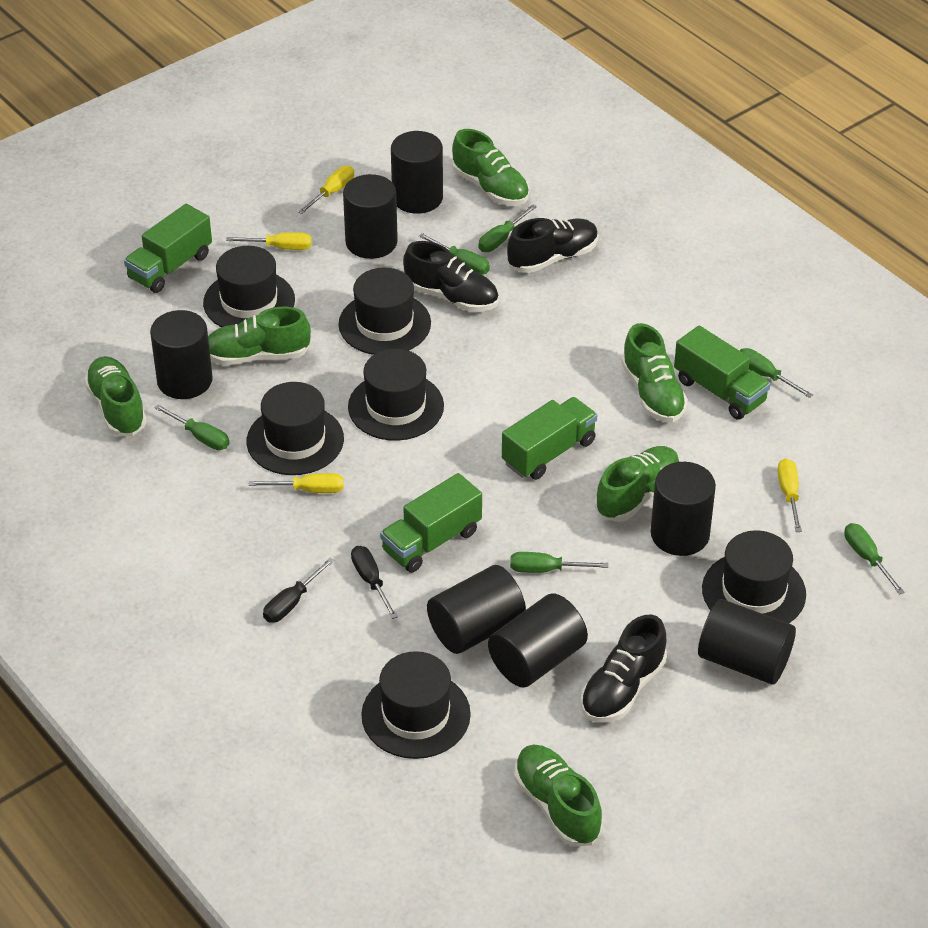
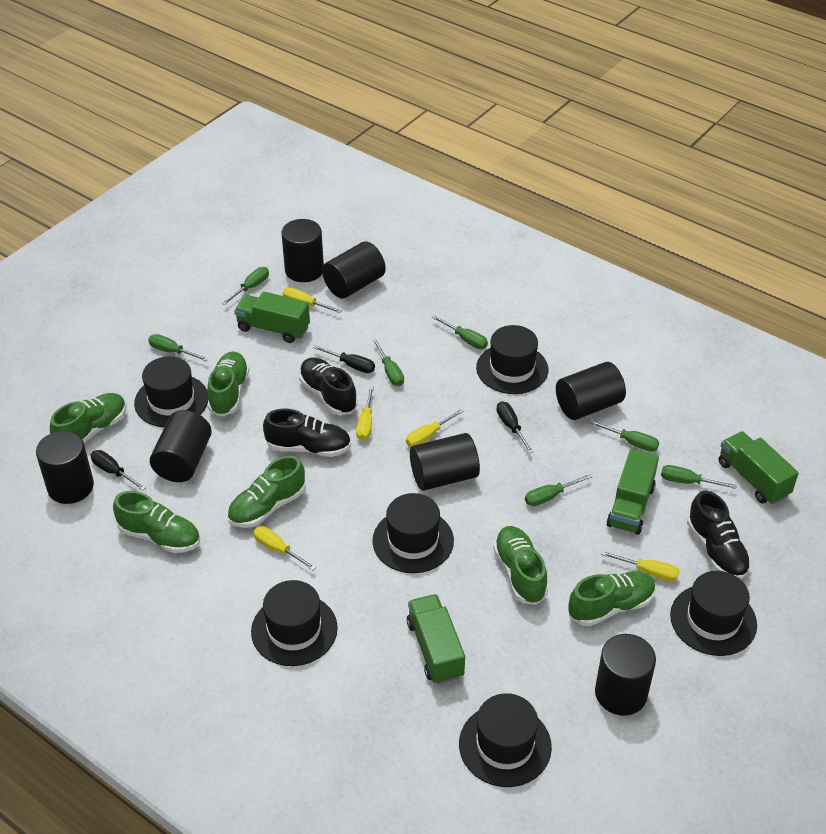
black screwdriver: [263,558,334,623] [351,546,398,619] = 2 -> [91,450,146,491] [313,345,375,373] [497,401,533,454] = 3
green screwdriver: [154,404,229,450] [419,233,490,275] [479,204,537,252] [510,552,608,573] [740,348,813,398] [844,523,905,595] = 6 -> [148,334,208,361] [222,267,269,305] [372,339,404,386] [432,315,488,349] [525,474,592,506] [589,420,659,452] [661,465,737,489] = 7
yellow screwdriver: [226,232,312,250] [249,473,344,493] [298,166,354,214] [777,458,802,532] = 4 -> [253,526,316,570] [283,287,342,313] [356,387,374,441] [406,408,464,447] [601,551,679,582] = 5

